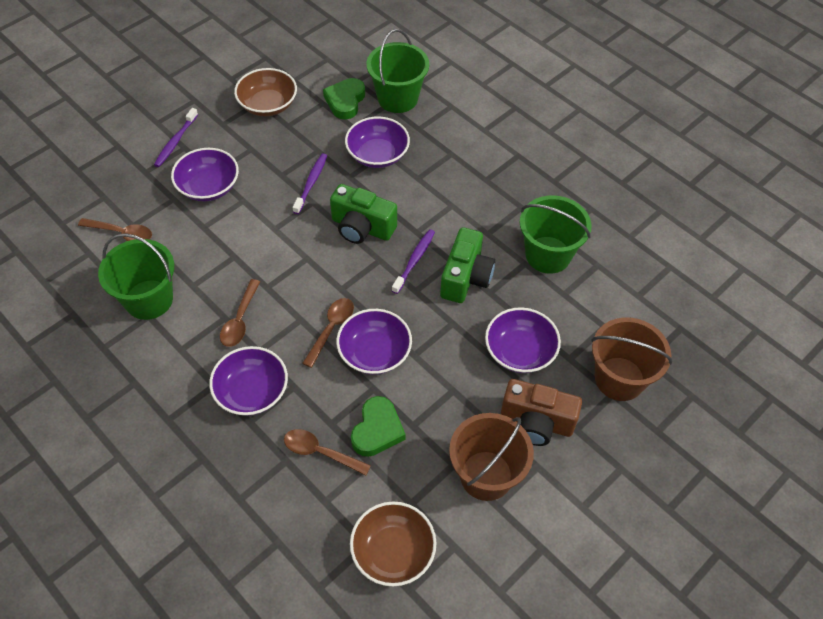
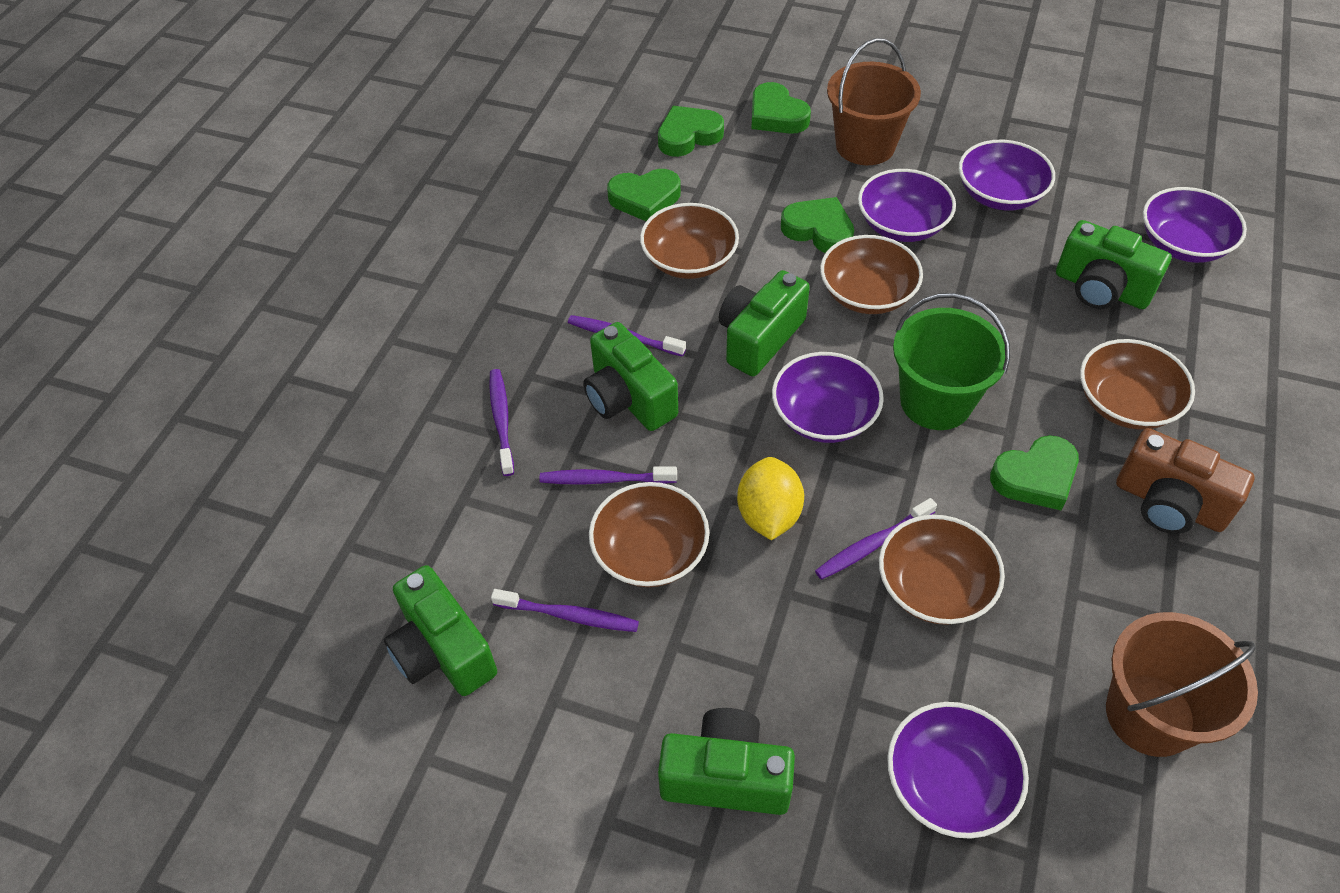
brown bowl: [234,68,297,116] [350,502,437,586] = 2 -> [589,482,709,587] [640,203,739,279] [820,235,923,314] [879,515,1005,625] [1080,339,1195,429] = 5
brown spoon: [78,218,152,241] [220,279,260,347] [284,429,371,476] [302,298,354,368] = 4 -> none = 0
green bucket: [98,233,174,320] [366,29,429,113] [520,195,592,274] = 3 -> [893,293,1010,430] = 1
green camera: [330,184,397,244] [440,227,495,303] = 2 -> [384,565,497,696] [583,322,678,431] [658,708,795,815] [719,270,810,376] [1056,220,1172,309] = 5
green heart: [323,78,365,119] [351,396,405,457] = 2 -> [607,169,681,221] [658,106,724,157] [751,82,811,134] [781,197,854,253] [990,435,1079,511] = 5
purple toothbrush: [154,108,198,167] [293,153,327,214] [392,229,435,294] = 3 -> [489,369,514,476] [491,589,639,632] [539,466,677,485] [568,315,686,357] [815,498,937,580] = 5
yellow lemon: none = 0 -> [737,457,804,540] = 1

